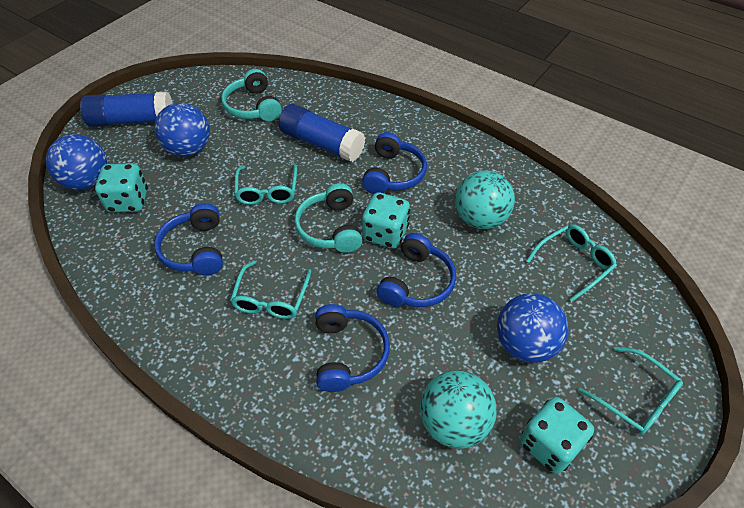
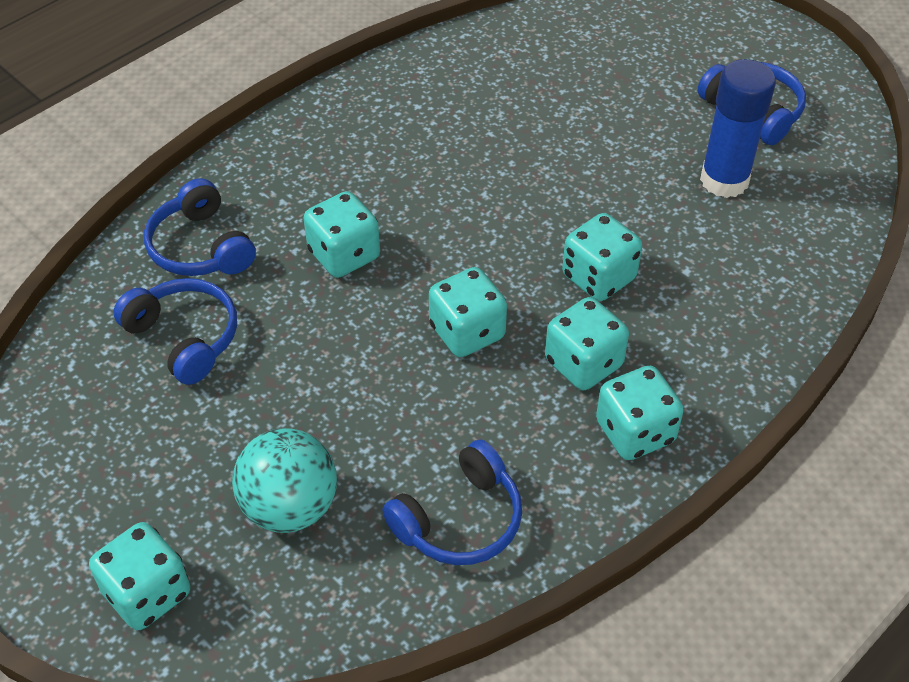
blue ball: [46,134,108,190] [154,103,210,157] [497,293,568,363] = 3 -> none = 0
blue glue stick: [80,91,172,127] [279,104,365,162] = 2 -> [700,59,776,198] = 1
turquoise ball: [420,370,497,448] [455,170,515,229] = 2 -> [232,428,337,533] = 1
turquoise dice: [95,163,148,213] [362,192,410,249] [520,397,594,474] = 3 -> [89,522,190,630] [303,191,380,278] [429,267,507,357] [545,297,629,390] [562,213,642,301] [596,366,684,460] = 6
turquoise glasses: [230,261,311,319] [234,164,297,205] [526,224,617,302] [578,347,683,435] = 4 -> none = 0
turquoise headphones: [221,69,282,121] [294,183,363,253] = 2 -> none = 0

